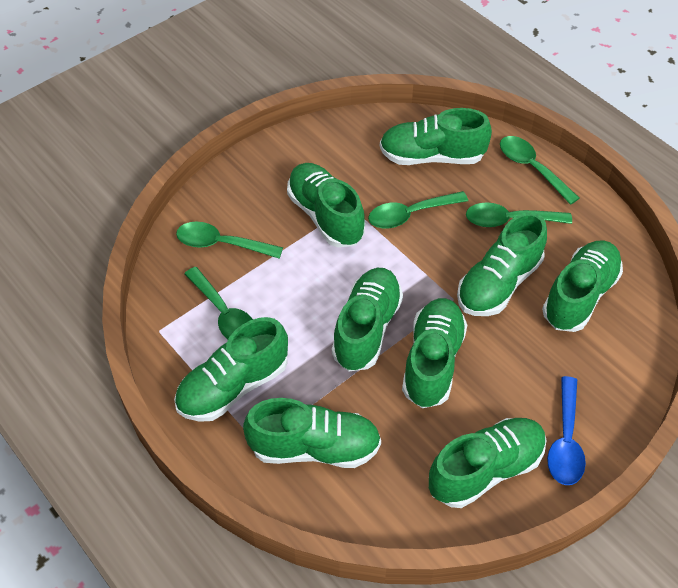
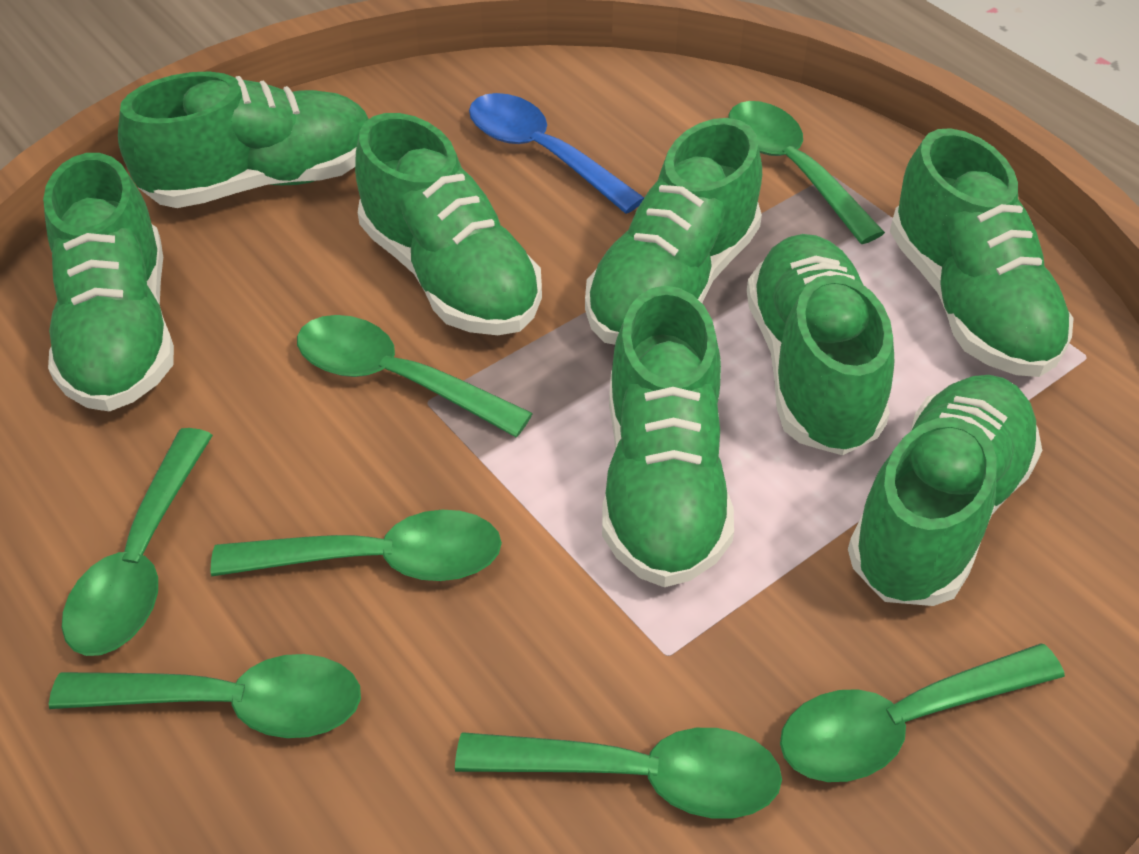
green shoe: [174,317,288,422] [243,398,381,468] [287,163,365,247] [332,268,403,371] [380,108,492,165] [402,298,467,408] [429,418,547,508] [457,212,547,316] [542,240,623,332] = 9 -> [43,153,174,411] [118,72,369,208] [355,113,542,335] [585,118,762,345] [602,286,734,587] [747,234,894,455] [848,375,1042,606] [890,128,1074,377] = 8
green spoon: [176,222,283,259] [184,267,253,340] [368,191,468,229] [466,202,572,227] [500,136,579,205] = 5 -> [49,654,361,738] [62,428,213,656] [211,510,502,581] [297,315,533,437] [455,728,782,819] [729,101,885,244] [780,643,1065,782] = 7

